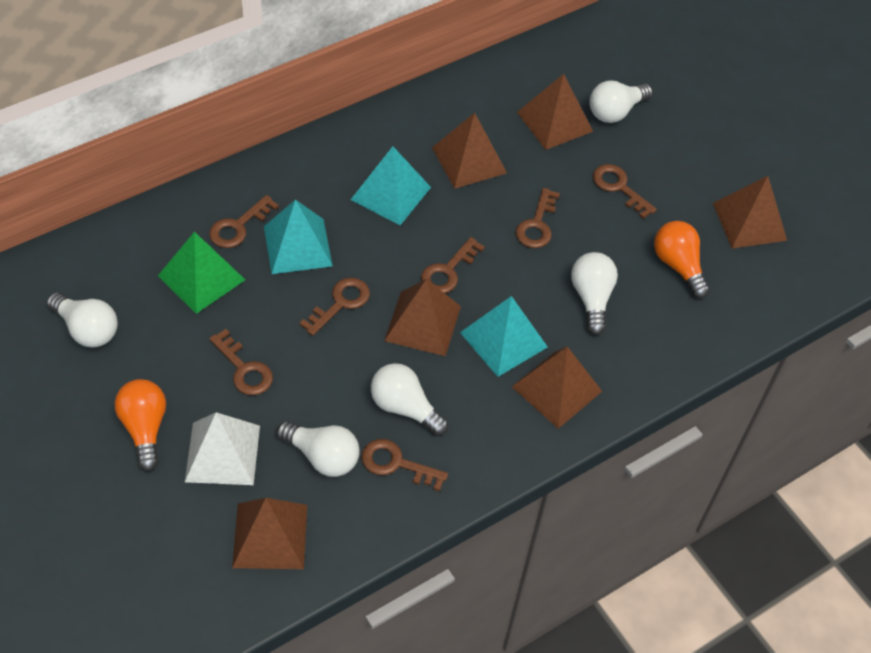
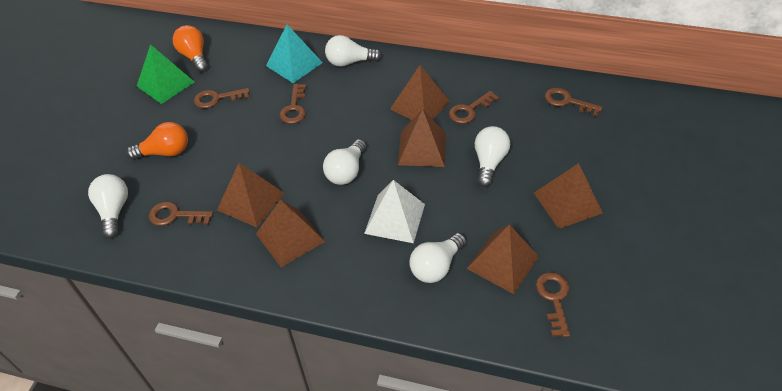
brown key: [209,195,279,248] [209,329,273,395] [299,278,370,336] [361,439,448,491] [421,237,485,293] [516,188,560,248] [593,164,657,219] = 7 -> [149,202,213,226] [194,88,250,108] [279,84,306,124] [449,91,499,124] [536,272,570,337] [545,88,602,116] = 6
turquoise pyramid: [264,200,333,274] [351,146,431,225] [460,296,548,377] = 3 -> [266,25,323,83] = 1

